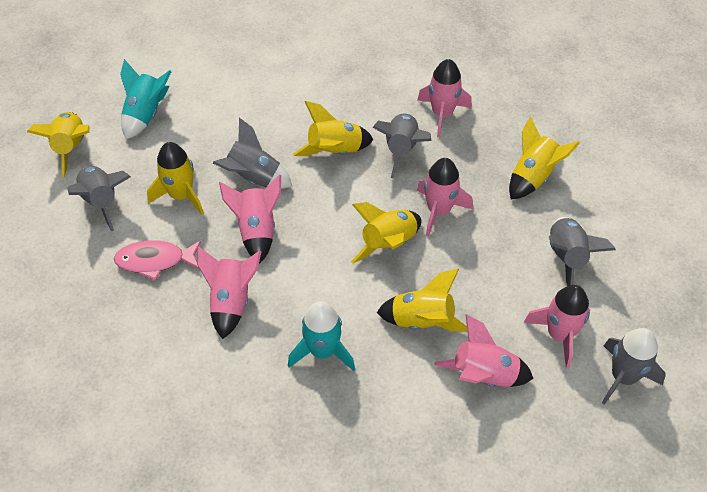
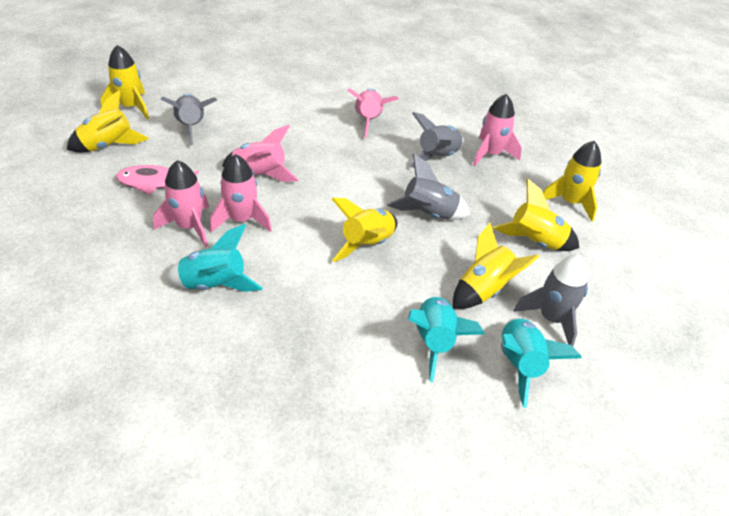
grey rocket: [68,166,131,231] [213,118,292,189] [372,113,431,178] [549,217,616,286] [602,328,666,405] = 5 -> [160,94,217,145] [387,154,470,220] [410,112,464,167] [514,255,588,347] = 4
pink rocket: [197,246,262,339] [219,175,281,264] [417,59,472,137] [417,158,473,237] [434,314,533,387] [523,285,590,369] = 6 -> [153,160,209,247] [210,154,272,232] [222,125,298,182] [347,88,399,138] [473,94,522,166] = 5
turquoise rocket: [120,59,172,139] [288,301,355,371] = 2 -> [167,224,263,292] [408,297,485,382] [501,318,581,408] = 3

